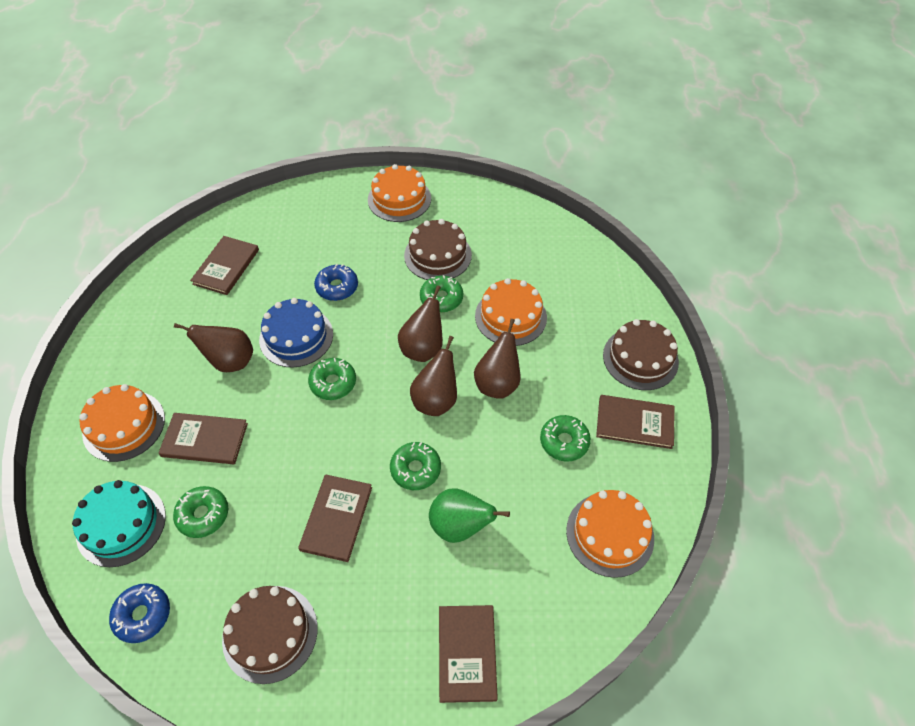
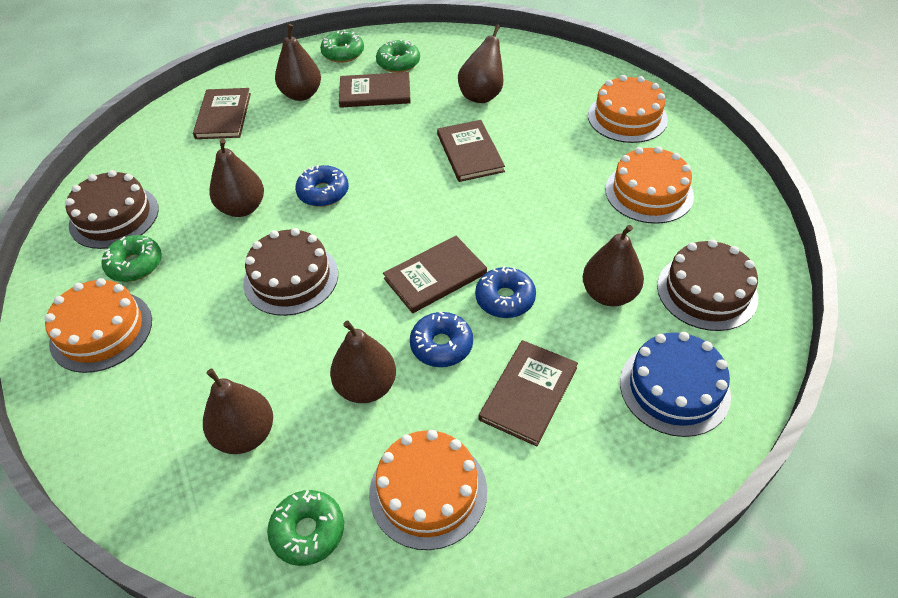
blue donut: [109,583,170,643] [314,264,358,301] = 2 -> [295,165,349,207] [410,311,473,367] [475,266,536,318] = 3
brown pear: [174,323,253,372] [398,285,443,362] [410,336,457,416] [474,319,520,399] = 4 -> [203,369,273,454] [209,139,264,217] [275,24,321,101] [330,321,396,403] [458,24,503,103] [582,225,644,306] = 6
green donut: [173,486,228,538] [308,358,356,400] [390,442,441,490] [420,275,463,312] [540,415,591,461] = 5 -> [102,235,162,282] [267,490,344,566] [320,30,364,63] [376,39,420,73] = 4
green pear: [429,488,510,543] = 1 -> none = 0
turquoise cake: [72,480,166,567] = 1 -> none = 0

